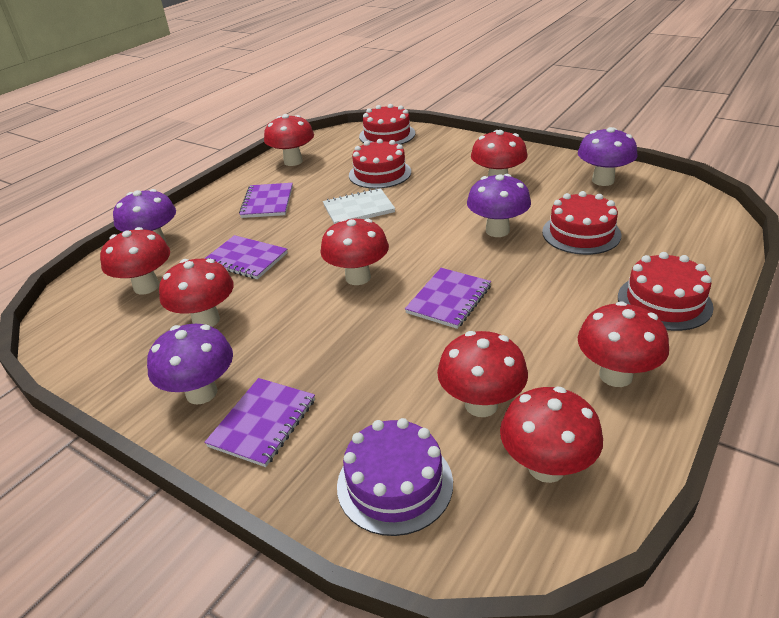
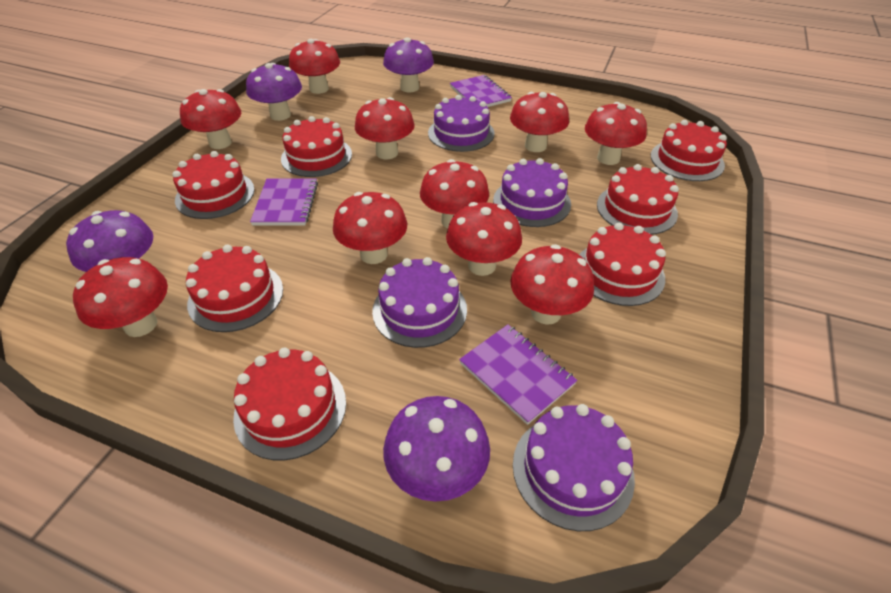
purple cake: [337,418,453,536] = 1 -> [372,257,467,348] [428,95,495,152] [493,158,571,227] [513,404,635,531] = 4
purple notebook: [204,235,288,279] [204,378,315,467] [239,183,293,218] [405,268,491,329] = 4 -> [250,179,318,226] [450,75,512,107] [459,324,577,425] = 3
red cake: [349,139,411,189] [359,104,415,144] [542,191,621,255] [618,252,714,331] = 4 -> [172,151,255,219] [186,244,283,332] [233,347,346,460] [281,116,352,177] [579,223,666,306] [597,164,679,235] [651,120,727,181] = 7
red mushroom: [100,227,170,294] [159,259,234,327] [264,114,314,166] [320,218,389,285] [437,331,528,417] [471,130,528,177] [500,387,603,483] [578,301,669,387] = 8 -> [73,257,168,337] [180,89,241,149] [289,39,340,94] [333,192,407,264] [355,97,415,159] [420,159,489,228] [446,202,522,276] [510,92,569,152] [510,244,594,325] [585,102,647,165] = 10
white notebook: [323,188,395,224] = 1 -> none = 0

